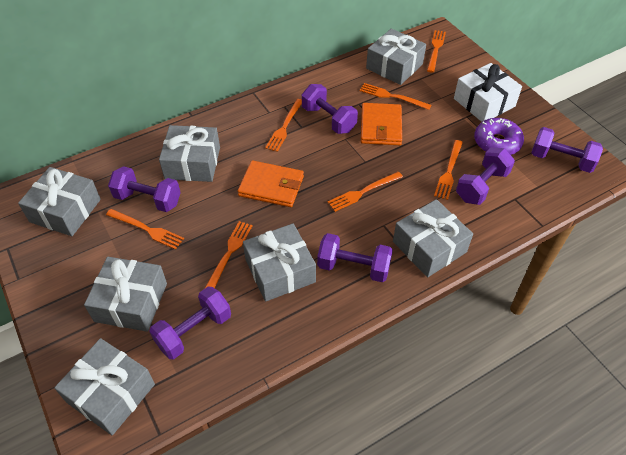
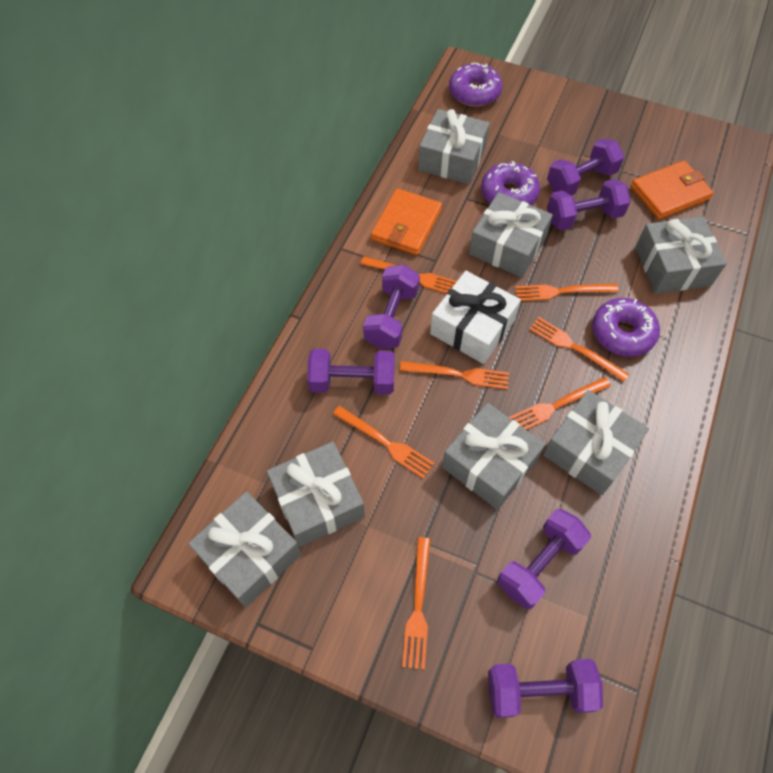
purple donut: [474,118,524,155] = 1 -> [449,63,503,107] [481,161,540,205] [592,298,660,357] = 3

